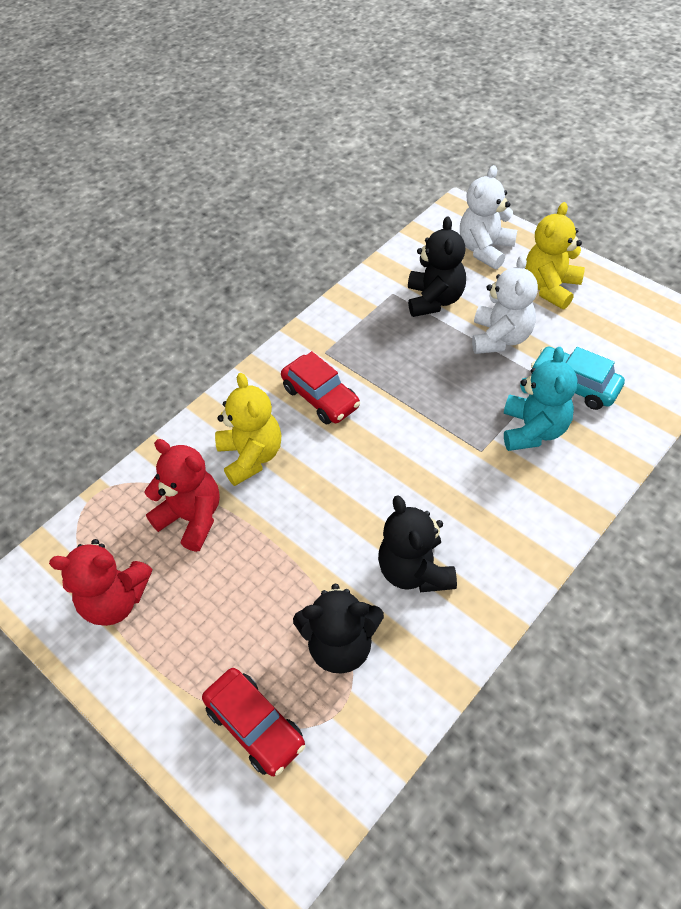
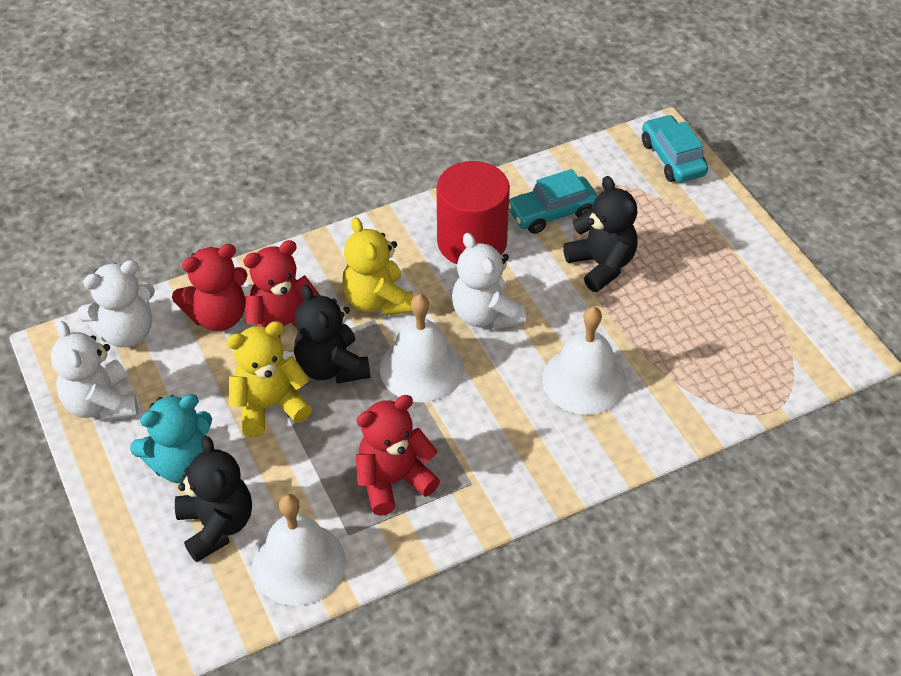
red car: [202,668,305,776] [281,351,360,424] = 2 -> none = 0
red cylinder: none = 0 -> [437,161,510,264] = 1
red teddy bear: [49,539,152,626] [144,439,220,552] = 2 -> [172,244,248,331] [243,240,320,339] [356,395,440,516] = 3
turquoise car: [531,347,625,410] = 1 -> [509,169,598,234] [642,114,708,182] = 2
white bell: none = 0 -> [252,494,346,606] [380,294,464,402] [542,306,627,415] = 3
white teddy bear: [460,165,517,269] [472,255,538,354] = 2 -> [51,321,138,421] [77,260,155,347] [452,233,526,330] = 3

